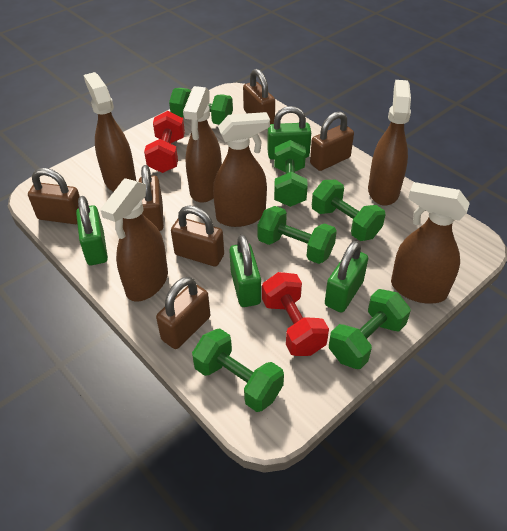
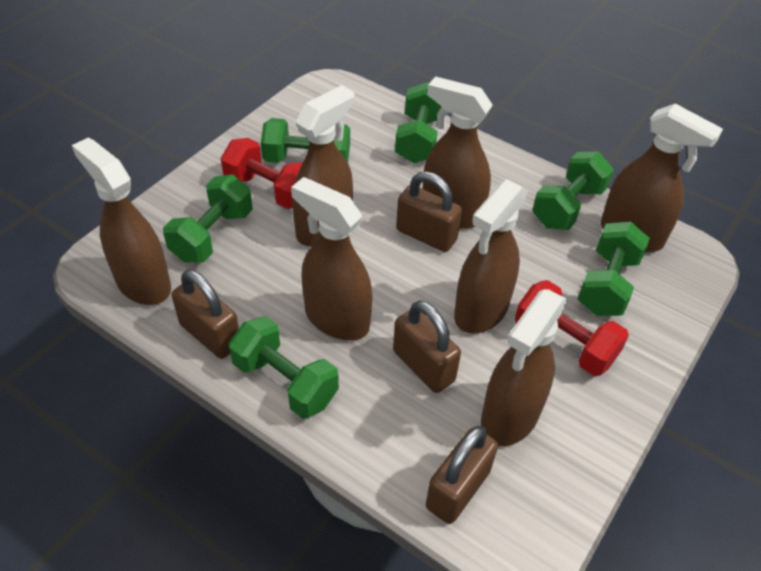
brown padlock: [28,168,80,224] [139,165,164,231] [156,276,210,349] [171,206,224,267] [243,69,275,124] [310,111,354,171] = 6 -> [172,270,239,359] [393,300,461,393] [396,171,462,252] [426,426,498,524] = 4
brown spray bottle: [83,72,136,192] [100,178,168,302] [183,86,222,203] [213,112,270,227] [368,80,411,206] [391,182,470,304] = 6 -> [72,138,171,305] [291,177,372,341] [292,85,354,247] [423,77,493,229] [454,179,528,334] [481,289,568,446] [601,104,723,252] = 7
green padlock: [76,196,108,265] [230,234,261,307] [267,106,311,159] [325,241,368,313] = 4 -> none = 0

